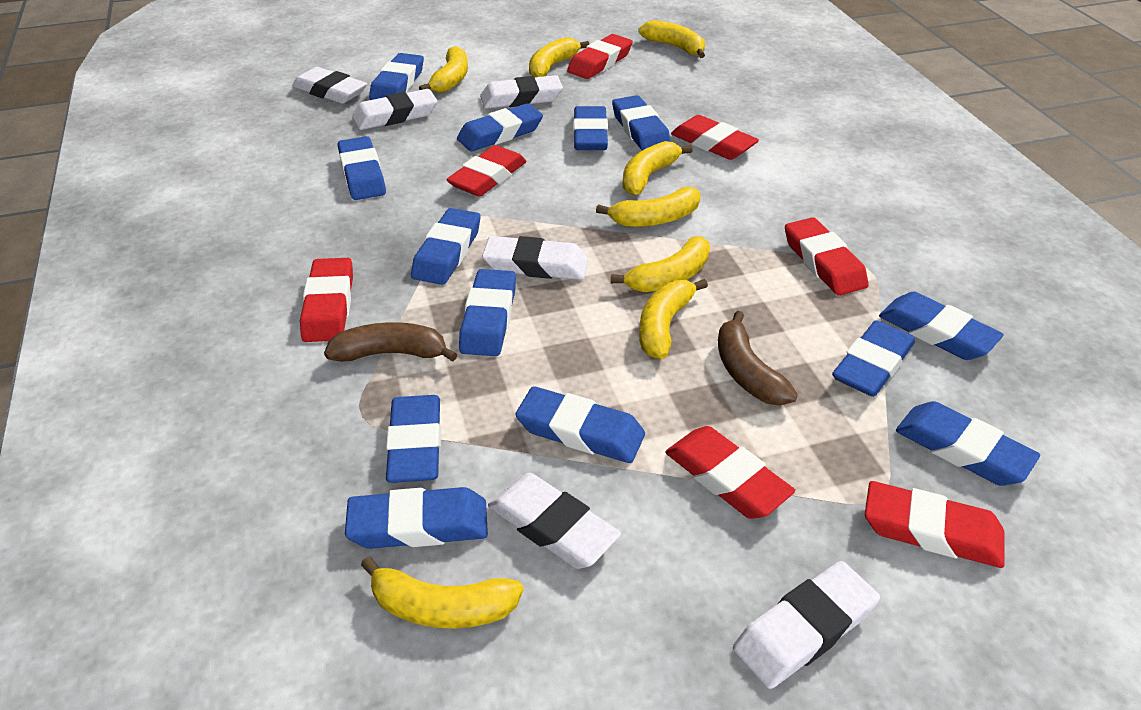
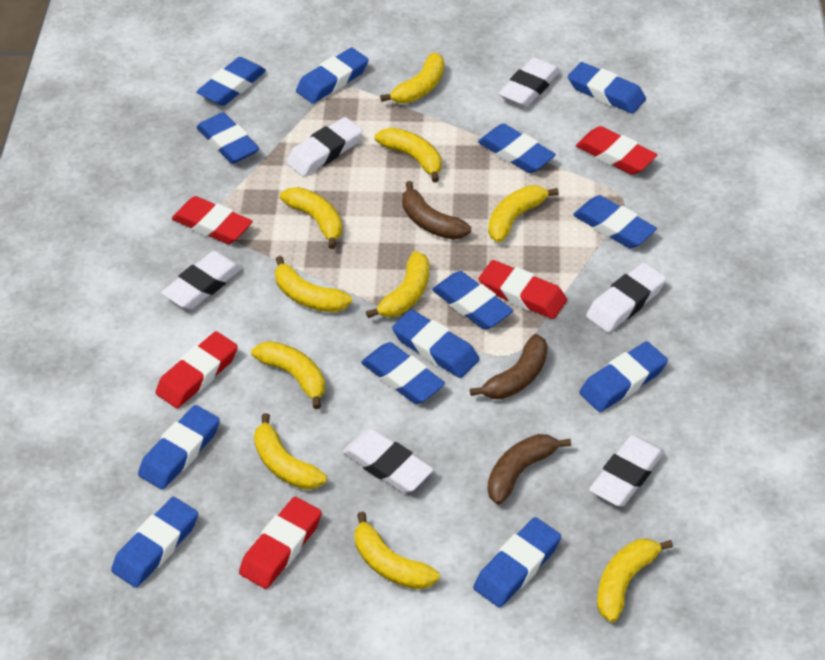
brown banana: [324,322,458,362] [718,311,798,406] = 2 -> [402,181,471,240] [470,334,548,399] [488,434,571,505] = 3
red eraser: [300,258,353,342] [446,145,527,197] [567,34,633,79] [665,426,795,519] [671,115,759,160] [785,217,869,296] [865,481,1005,568] = 7 -> [156,331,238,408] [172,196,253,244] [239,497,322,589] [478,260,567,319] [576,126,657,175] = 5
yellow banana: [361,557,524,629] [419,46,468,93] [529,37,589,77] [596,187,701,227] [611,236,710,292] [622,141,693,196] [639,20,705,58] [639,279,708,359] = 8 -> [251,341,325,409] [254,413,327,490] [275,256,352,312] [280,187,343,249] [355,512,440,589] [366,251,429,318] [375,128,441,183] [380,53,444,103] [488,185,559,242] [597,539,673,622] = 10

